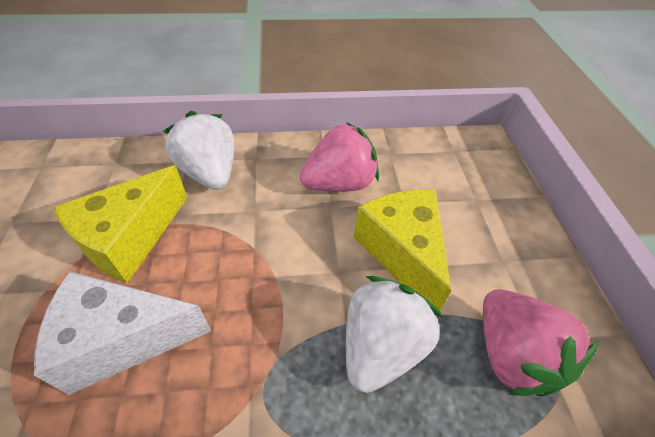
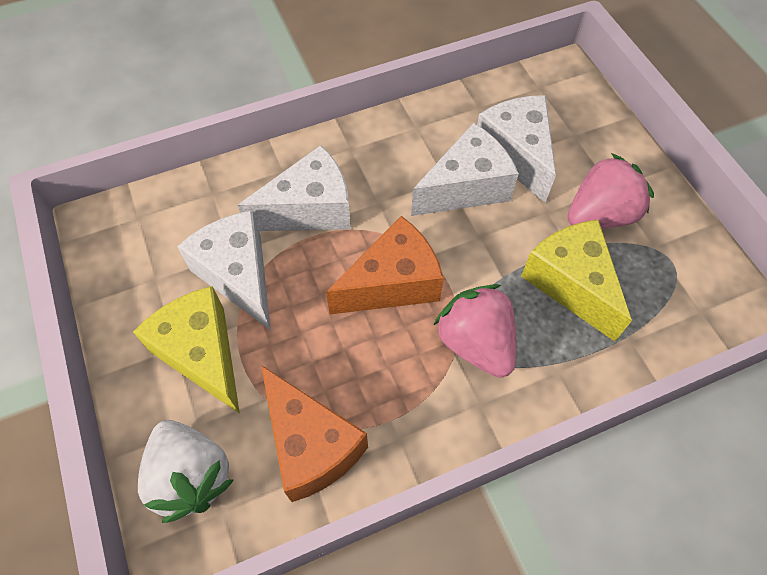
orange cheese: none = 0 -> [261,365,368,502] [326,216,444,314] = 2
white cheese: [34,271,211,395] = 1 -> [177,210,271,330] [238,145,351,231] [411,123,519,216] [477,95,556,203] = 4
white strawberry: [163,111,234,190] [346,276,444,393] = 2 -> [138,420,234,523] = 1

